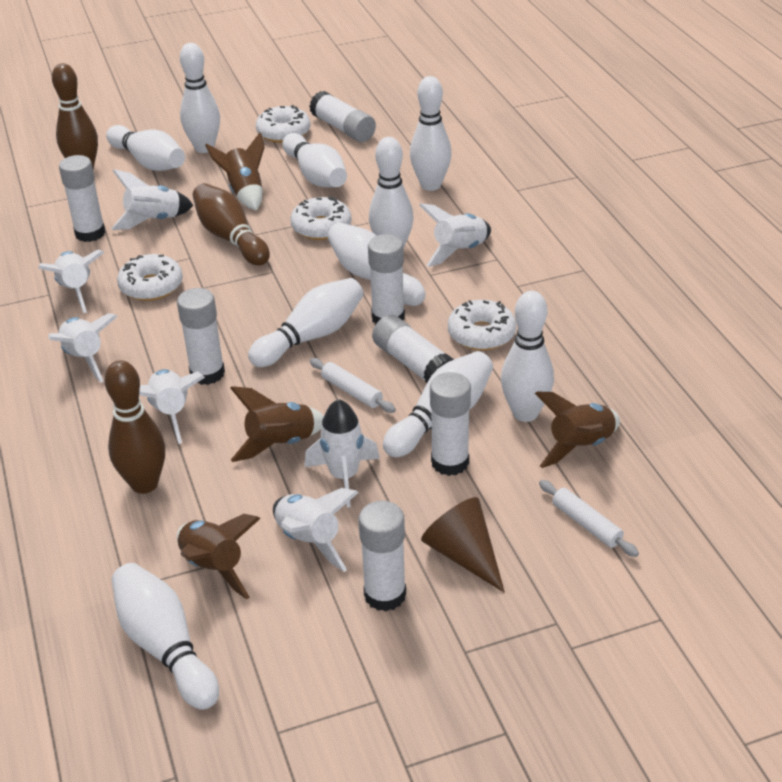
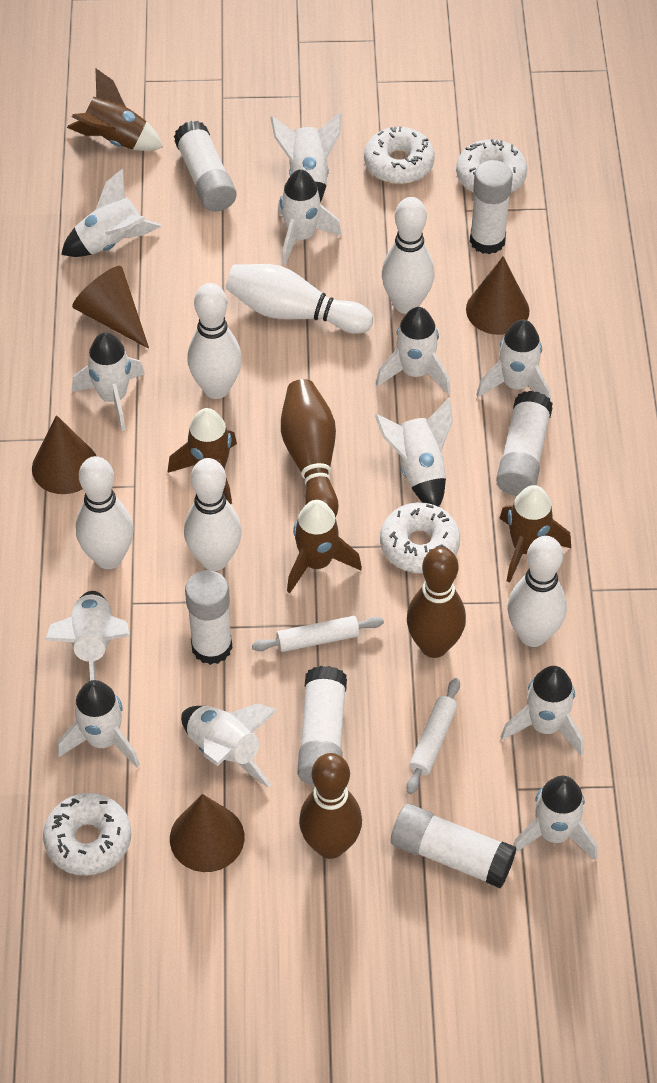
brown cone: [421,497,505,593] = 1 -> [32,415,96,494] [72,266,149,349] [170,794,244,872] [466,256,530,335] = 4
white bowling pin: [106,125,185,171] [112,563,219,709] [180,43,220,153] [248,278,364,367] [282,133,347,187] [327,222,425,306] [369,137,413,249] [383,351,493,457] [410,76,452,191] [501,291,554,422] = 10 -> [76,456,134,569] [184,458,242,571] [187,283,242,399] [226,264,373,334] [382,197,435,314] [508,536,567,647] = 6
white glue stick: [59,155,106,242] [177,288,225,385] [309,91,376,142] [359,501,406,612] [368,234,405,325] [372,315,454,383] [430,372,471,476] = 7 -> [174,121,237,212] [185,570,232,665] [297,666,347,785] [391,804,517,889] [470,160,513,254] [496,391,553,496] = 6
white rocket: [38,250,104,313] [48,313,118,383] [111,169,194,230] [139,369,205,444] [273,488,359,572] [305,399,380,508] [419,203,491,267] = 7 -> [45,591,129,681] [57,680,140,768] [61,168,161,257] [72,332,145,431] [181,703,278,787] [270,112,341,202] [278,169,342,265] [375,398,453,507] [376,307,450,394] [476,319,551,401] [501,666,584,755] [513,776,598,861] = 12

